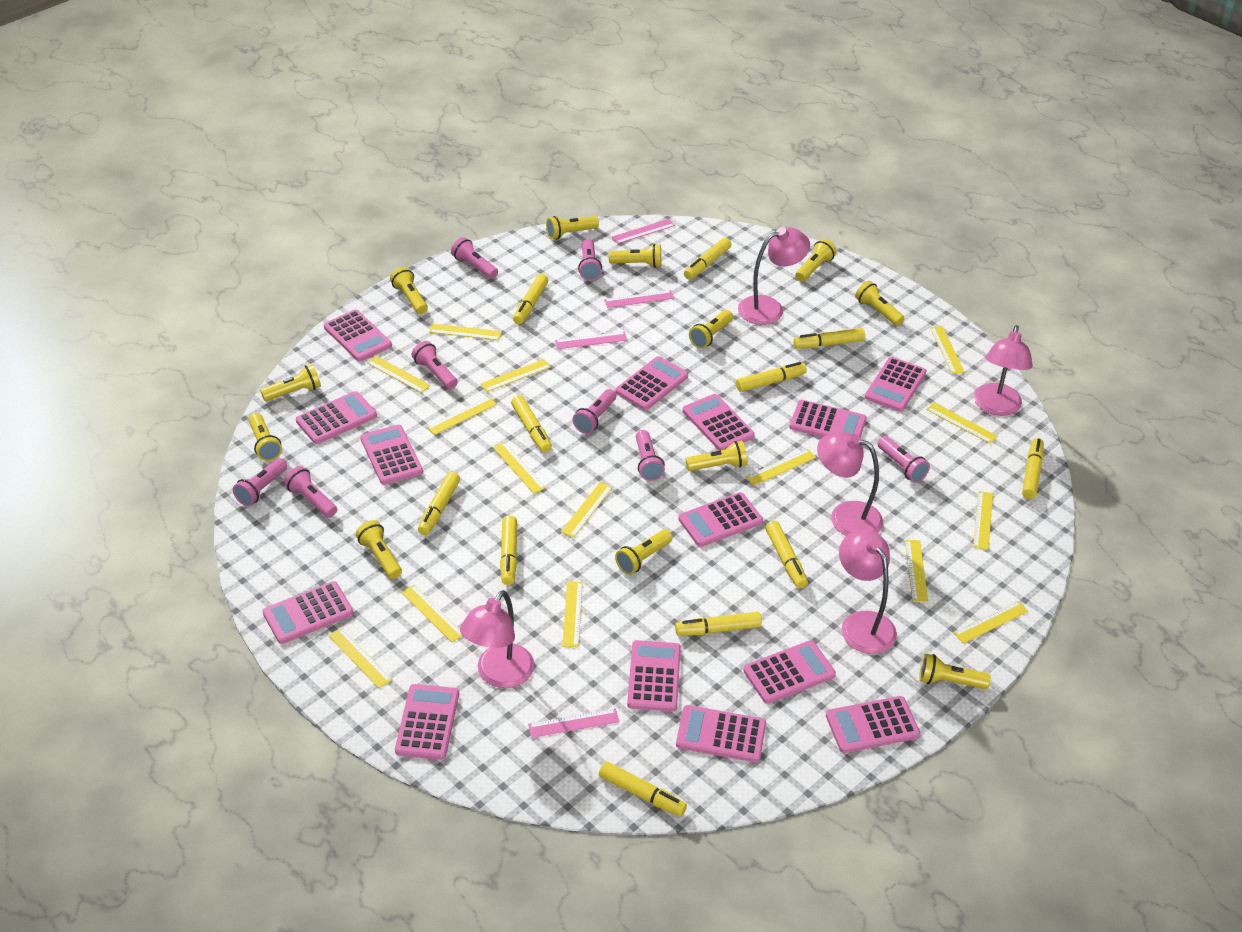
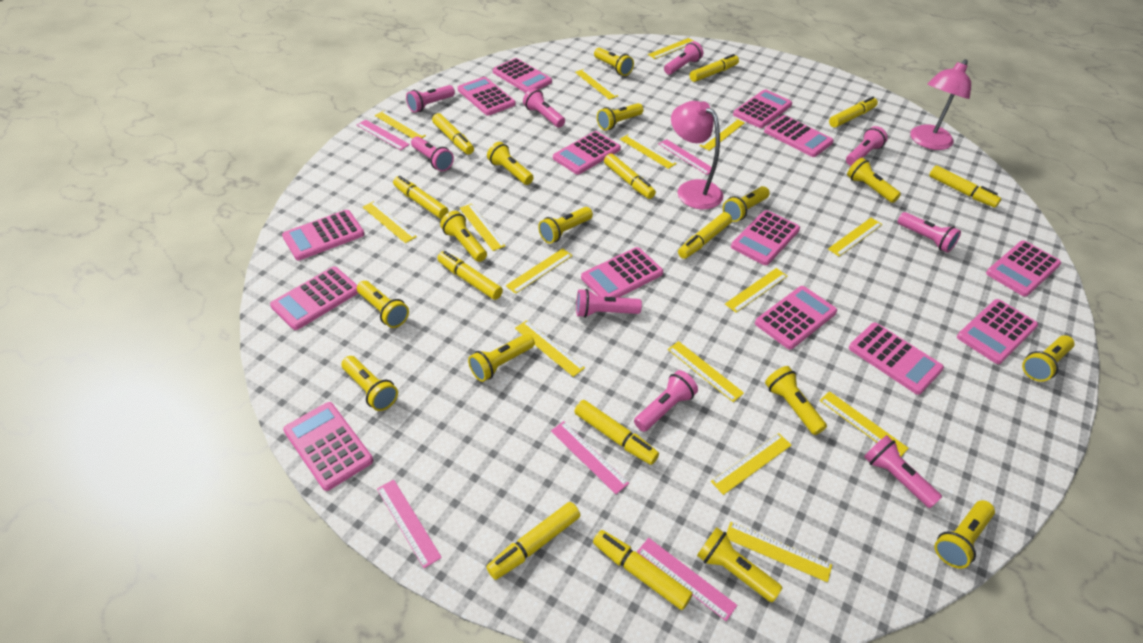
pink flashlight: [233,458,287,506] [284,466,337,518] [412,341,458,389] [451,237,498,279] [573,389,616,434] [578,239,602,281] [636,430,665,481] [877,436,930,483] = 8 -> [406,85,455,113] [411,136,454,171] [523,88,565,128] [576,289,642,318] [634,370,698,432] [664,41,703,75] [846,126,888,166] [864,435,942,508] [898,212,961,253] = 9
pink lamp: [460,590,535,688] [738,227,810,325] [817,432,883,536] [839,530,897,654] [974,325,1033,416] = 5 -> [671,101,723,209] [910,59,971,150] = 2
pink ruler: [528,708,619,738] [555,331,627,349] [604,290,674,308] [612,219,675,244] = 4 -> [357,120,410,150] [377,479,442,568] [551,421,629,494] [637,538,737,621] [658,139,716,175] = 5
yellow flashlight: [248,413,282,461] [260,364,321,401] [356,520,402,579] [390,267,428,314] [546,216,599,239] [609,244,662,268] [615,529,673,575] [686,441,748,471] [689,310,733,349] [795,239,837,282] [855,281,904,326] [919,654,991,689] = 12 -> [341,356,398,411] [357,281,409,328] [440,211,487,262] [468,334,535,382] [487,142,534,185] [538,207,593,244] [594,48,634,76] [597,103,643,130] [697,527,782,602] [723,186,770,222] [765,366,827,435] [847,158,901,203] [934,500,995,569] [1022,335,1075,382] = 14

